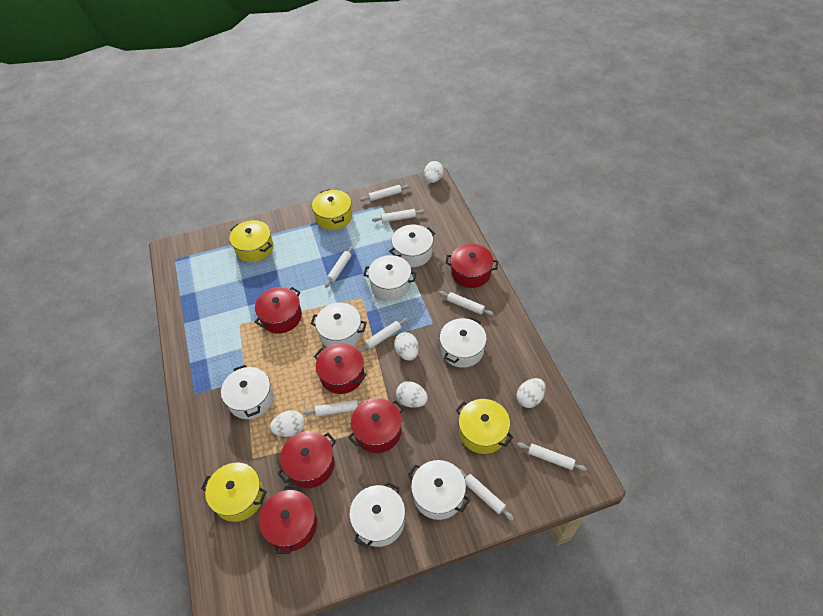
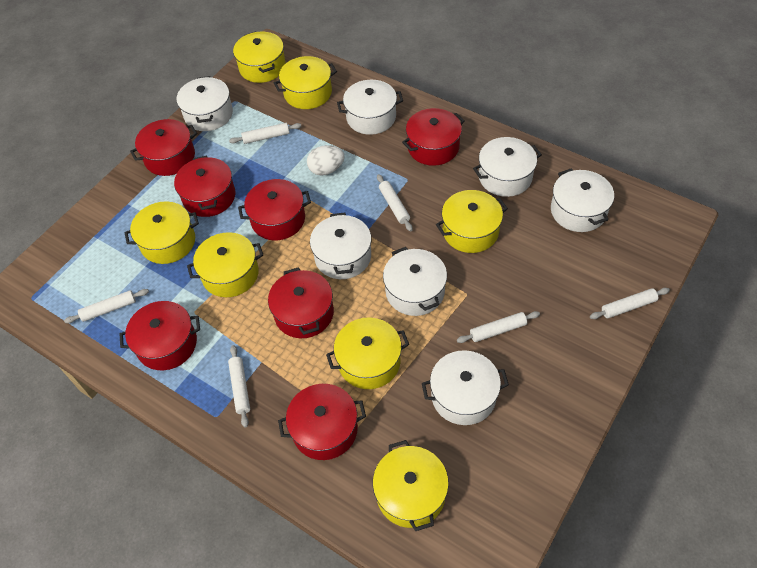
red pot: [255,287,302,334] [259,486,317,554] [277,431,336,488] [314,343,367,394] [348,398,404,453] [445,244,498,288] = 6 -> [120,301,200,370] [130,119,197,176] [174,155,236,217] [238,179,311,240] [268,267,334,338] [278,384,366,460] [402,108,465,166] = 7
white egg: [270,410,305,437] [394,332,419,361] [396,381,428,408] [424,161,444,183] [516,378,546,408] = 5 -> [307,145,345,176] = 1
white rolling pin: [303,400,363,416] [325,246,353,288] [358,318,408,352] [360,185,410,201] [372,209,425,223] [439,291,494,316] [458,468,514,520] [517,442,587,471] = 8 -> [64,289,149,323] [228,345,250,428] [229,123,301,144] [377,174,413,231] [457,311,540,343] [590,288,670,319] = 6
yellow pot: [201,463,267,522] [230,220,273,262] [312,189,352,230] [456,399,513,454] = 4 -> [125,201,199,264] [187,232,263,297] [233,32,286,83] [274,56,337,109] [326,318,409,389] [373,440,449,531] [436,190,508,253] = 7

